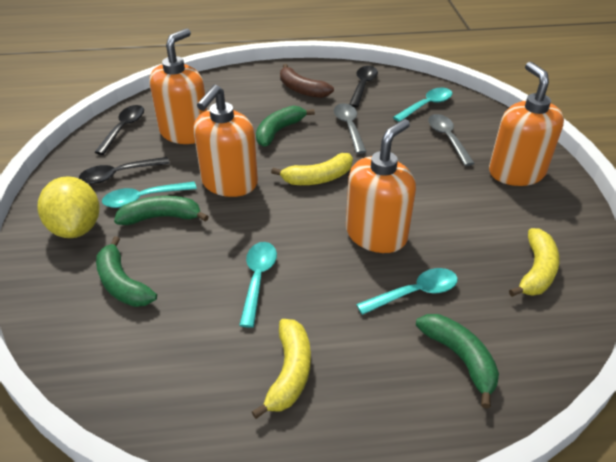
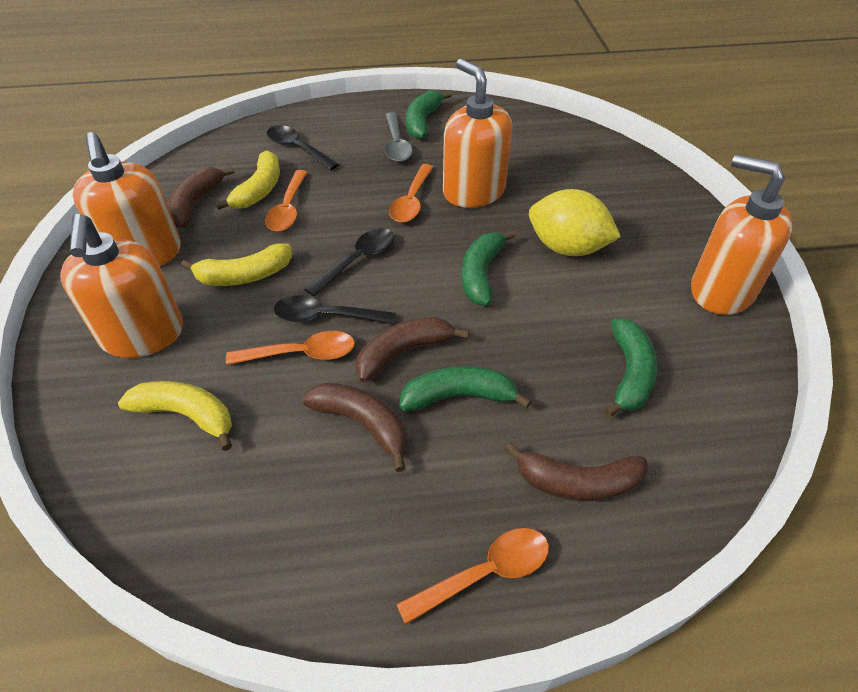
brown banana: [280,64,334,98] = 1 -> [168,166,234,229] [302,383,407,472] [356,317,469,382] [505,442,648,501] = 4
grey spoon: [334,103,367,154] [428,114,475,166] = 2 -> [385,112,413,162] = 1
orange spoon: none = 0 -> [226,331,355,365] [265,170,308,232] [389,164,433,223] [396,528,549,625] = 4
turquoise spoon: [102,182,197,208] [239,242,277,328] [356,268,458,315] [393,88,452,122] = 4 -> none = 0

